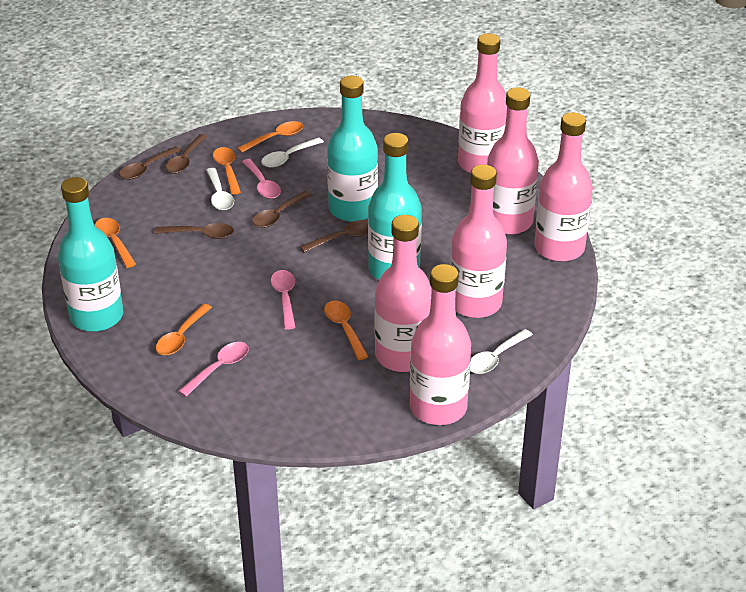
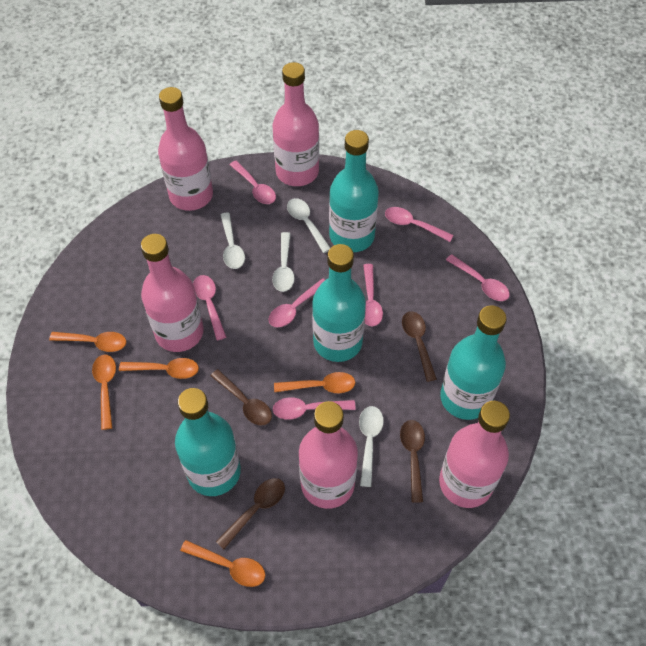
brown spoon: [119,146,182,180] [154,223,234,239] [166,134,207,174] [252,191,312,228] [300,220,368,253] = 5 -> [210,369,272,426] [216,478,285,549] [400,420,425,503] [402,311,437,382] = 4
pink bottle: [375,215,432,372] [410,264,471,425] [450,164,507,318] [458,33,507,173] [487,87,539,235] [534,112,593,262] = 6 -> [141,234,204,352] [158,87,213,211] [272,62,319,186] [299,401,358,509] [439,401,510,508] = 5
pink spoon: [178,342,249,397] [242,159,281,199] [271,270,296,330] = 3 -> [193,275,226,340] [230,161,276,204] [268,278,325,327] [273,397,356,420] [363,264,383,326] [385,207,453,242] [446,254,510,301] = 7
turquoise bottle: [58,177,123,332] [327,76,378,222] [368,133,422,280] = 3 -> [175,388,241,496] [312,244,366,362] [329,130,379,252] [440,306,507,420] = 4
white spoon: [206,168,234,211] [261,137,324,168] [470,329,533,374] = 3 -> [221,212,245,269] [272,232,295,292] [287,198,330,253] [359,406,384,487] = 4

